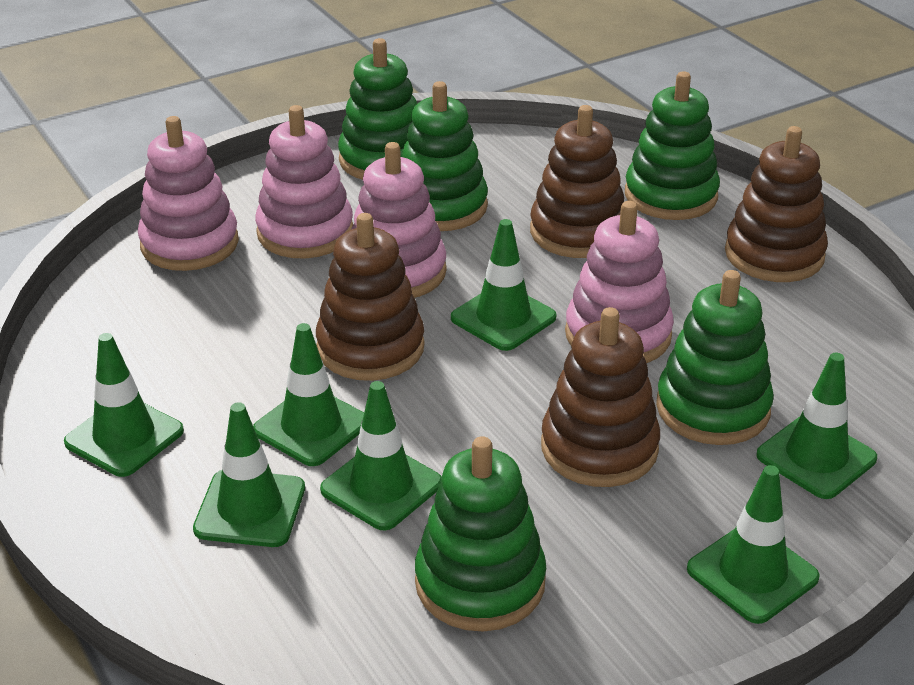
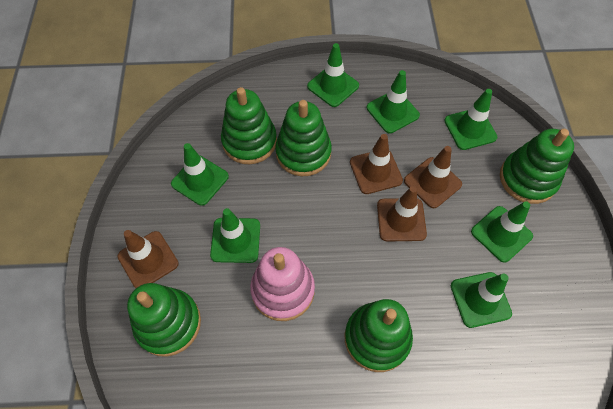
brown stacking toy: [316,213,425,381] [530,105,624,258] [541,307,660,487] [725,126,828,282] = 4 -> none = 0
brown traffic cone: none = 0 -> [117,230,179,288] [350,134,403,194] [377,186,427,241] [404,146,462,208] = 4
pink stacking toy: [138,116,239,271] [255,105,353,259] [351,142,447,298] [565,201,674,363] = 4 -> [250,247,315,321] = 1

